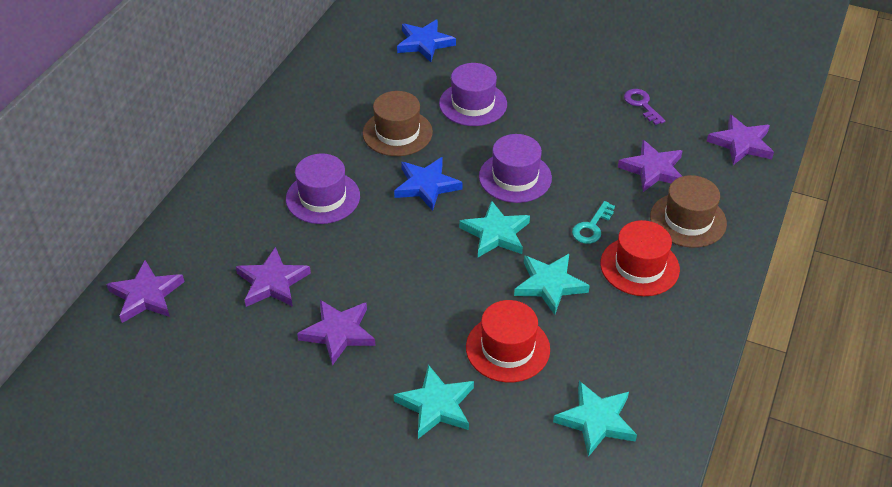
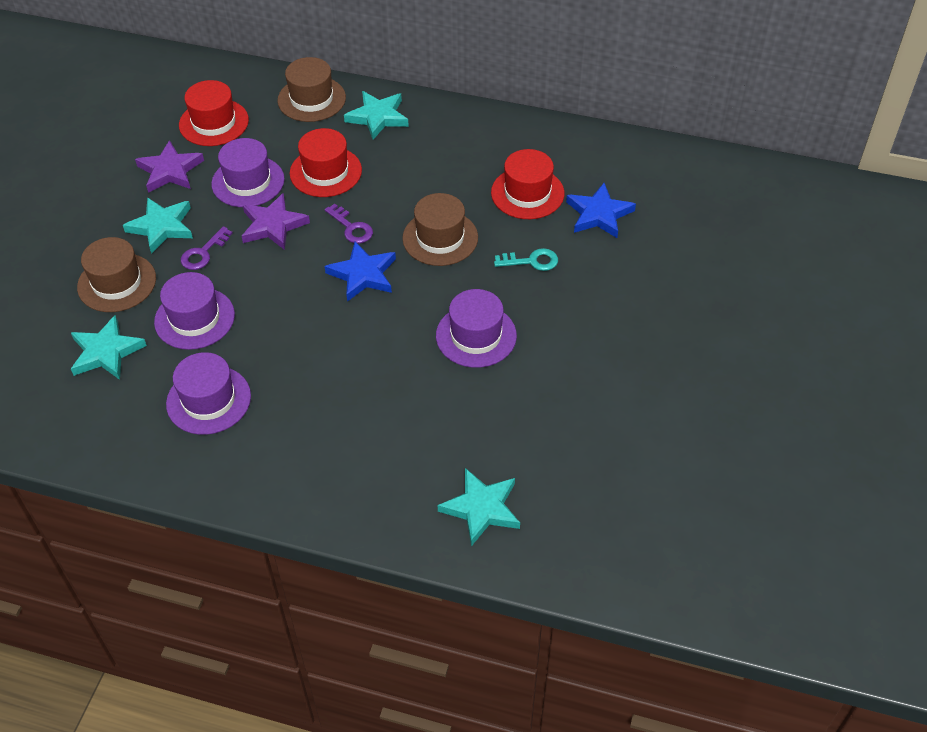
brown hat: [363,91,433,156] [650,175,727,248] = 2 -> [77,237,156,312] [277,57,346,122] [402,193,478,266] = 3
purple hat: [286,153,360,224] [439,63,507,126] [479,134,552,203] = 3 -> [154,272,235,350] [166,352,251,435] [211,138,285,207] [436,289,517,368] = 4
purple key: [624,89,665,125] = 1 -> [181,226,233,270] [325,204,373,244] = 2
purple star: [106,260,185,323] [236,247,311,307] [297,300,375,366] [618,140,682,192] [707,115,774,165] = 5 -> [135,140,204,193] [242,193,310,250] = 2
red hat: [466,300,550,382] [600,220,680,296] = 2 -> [179,80,249,146] [290,128,362,197] [491,149,564,219] = 3

